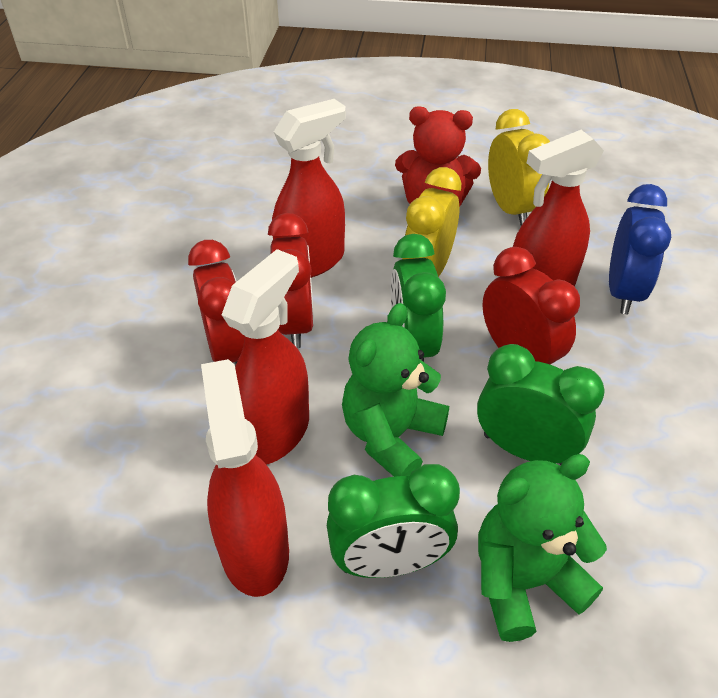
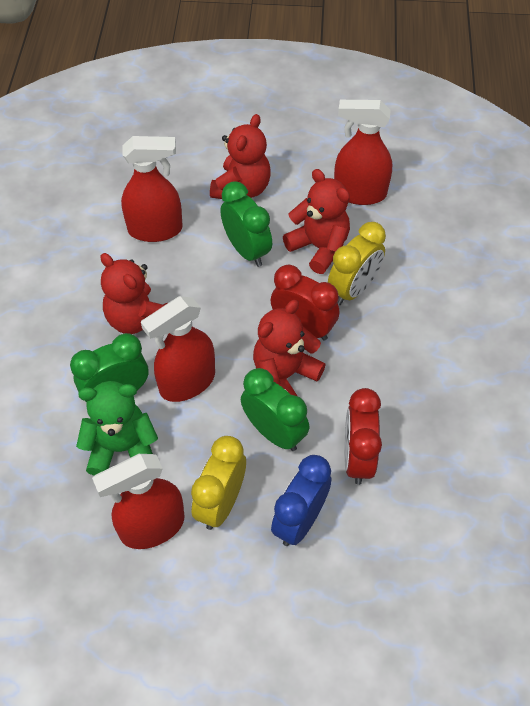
green teddy bear: [342,303,449,477] [478,454,607,642] = 2 -> [76,381,158,476] = 1
red clock: [188,240,244,366] [268,213,314,348] [482,247,580,364] = 3 -> [270,265,339,341] [344,388,382,485] = 2
red teddy bear: [395,106,481,207] = 1 -> [101,253,168,334] [210,114,271,199] [253,300,326,396] [283,169,350,274] = 4

